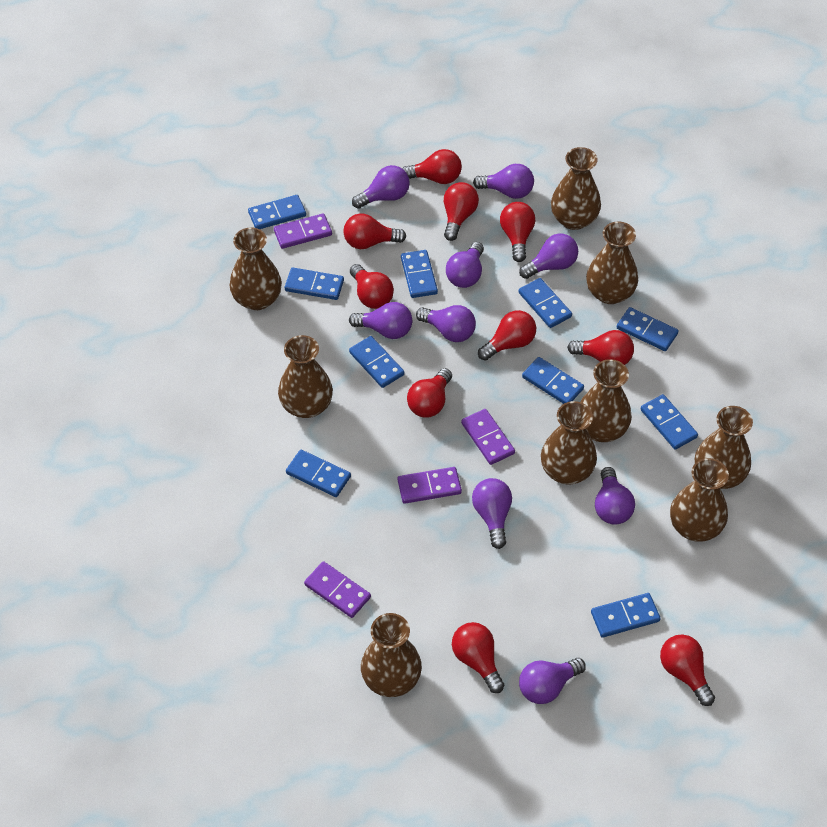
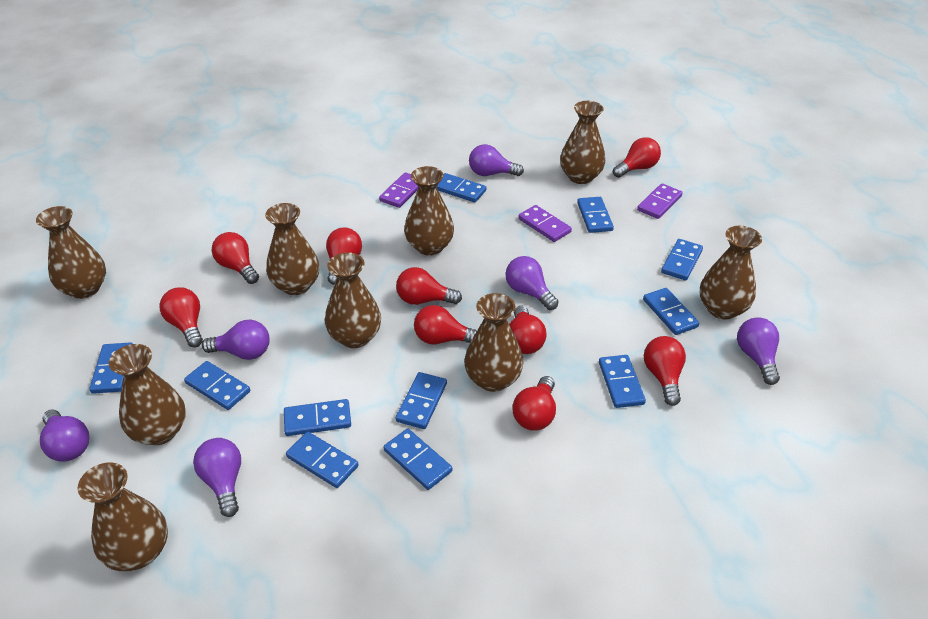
blue domino: [248,195,306,229] [285,267,344,300] [286,450,351,497] [349,336,404,388] [401,250,438,298] [519,278,572,328] [522,357,584,404] [591,593,661,638] [617,307,678,351] [641,394,698,450] = 10 -> [89,342,133,394] [184,361,250,410] [284,399,351,436] [286,432,359,488] [384,428,452,490] [396,372,447,429] [437,173,486,202] [577,197,614,233] [599,355,646,408] [643,288,699,335] [661,239,703,281] = 11
purple domino: [274,214,332,249] [304,561,371,618] [398,467,462,504] [461,409,515,465] = 4 -> [379,172,419,208] [518,205,572,242] [637,183,683,219] = 3
purple light bulb: [349,302,412,339] [352,165,410,209] [416,305,476,342] [446,242,484,288] [472,478,512,549] [473,164,534,199] [519,233,578,279] [519,658,586,704] [595,467,635,525] = 9 -> [40,410,89,462] [193,438,241,517] [202,320,270,360] [469,144,524,176] [505,256,559,310] [737,317,780,385] = 6
red light bulb: [343,213,406,249] [350,264,394,309] [402,149,462,184] [407,368,452,418] [444,182,479,241] [452,622,504,693] [478,310,536,361] [500,202,535,262] [567,330,634,365] [660,635,715,706] = 10 -> [160,287,203,347] [212,232,259,284] [326,228,362,285] [396,267,462,305] [414,305,477,345] [509,306,547,354] [513,376,556,430] [613,137,661,178] [644,336,686,406] = 9

